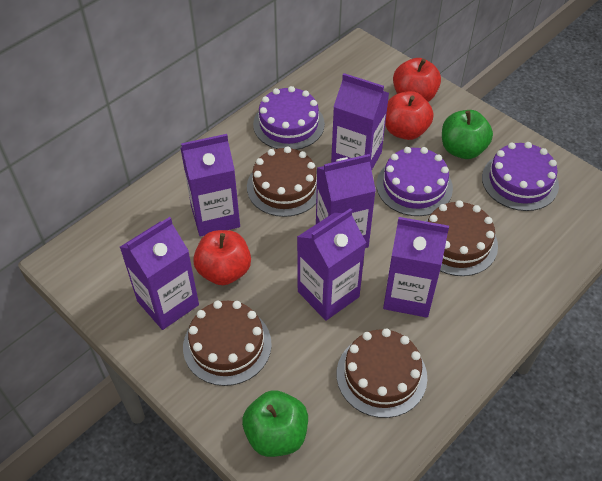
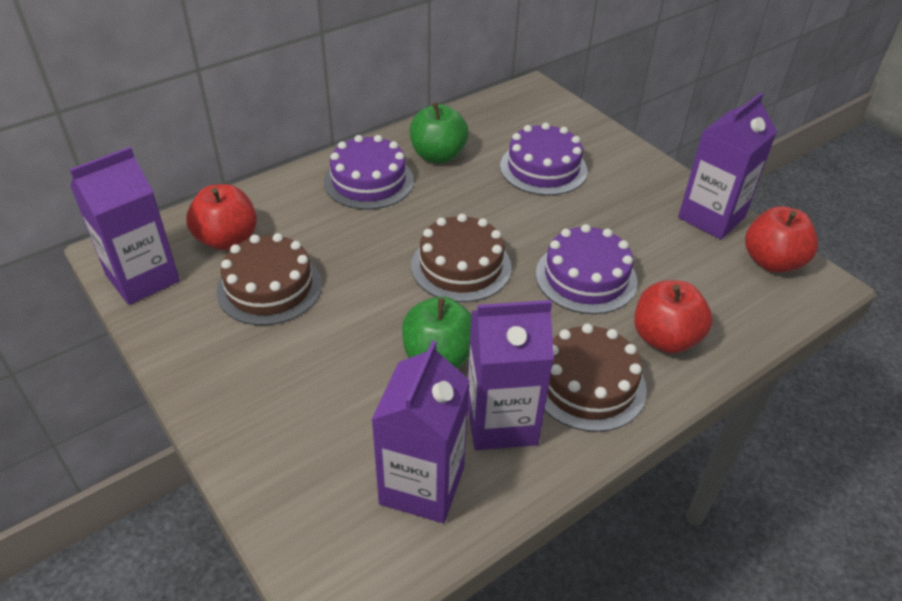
brown cake: [183,301,272,386] [247,146,317,217] [337,328,427,418] [425,200,498,276] = 4 -> [216,233,322,326] [411,214,512,302] [545,324,647,432] = 3
purple carton: [120,217,199,330] [180,134,240,237] [297,208,366,321] [316,154,376,248] [331,73,389,170] [383,217,449,318] = 6 -> [70,147,180,305] [371,341,470,523] [468,300,554,450] [678,92,777,240] = 4

